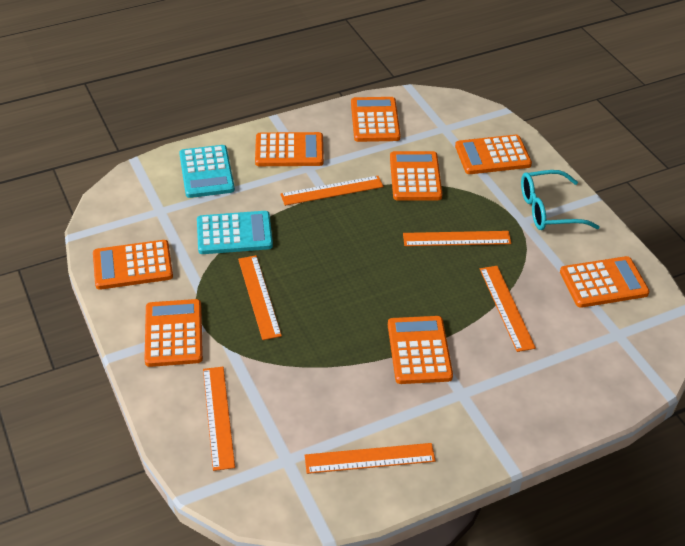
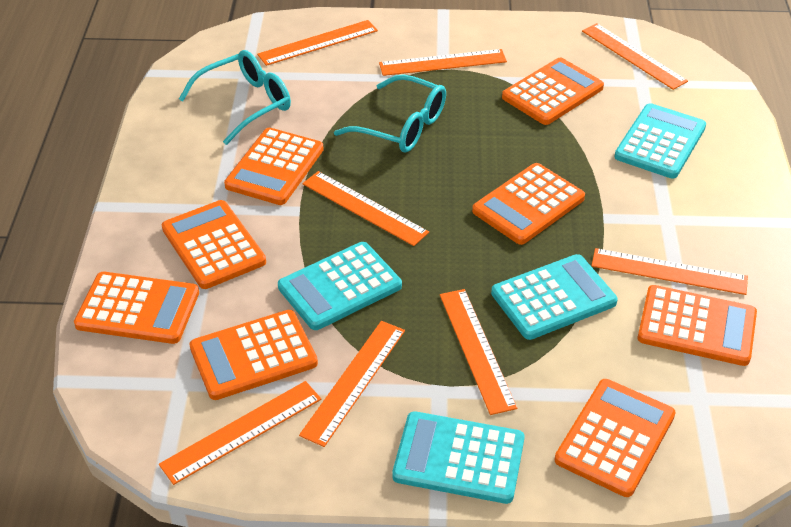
orange ruler: [203,367,235,471] [238,255,282,340] [280,176,384,206] [305,443,436,474] [403,231,511,246] [480,266,536,352] = 6 -> [159,381,321,485] [257,20,378,66] [299,321,405,447] [303,171,429,246] [379,49,507,76] [440,289,517,415] [582,23,688,90] [591,248,748,295] = 8
turquoise calculator: [179,145,235,198] [197,211,273,254] = 2 -> [278,242,402,330] [392,411,525,504] [491,254,618,340] [614,103,706,179] = 4
turquoise glasses: [521,170,600,230] = 1 -> [179,50,291,145] [334,74,446,153] = 2

